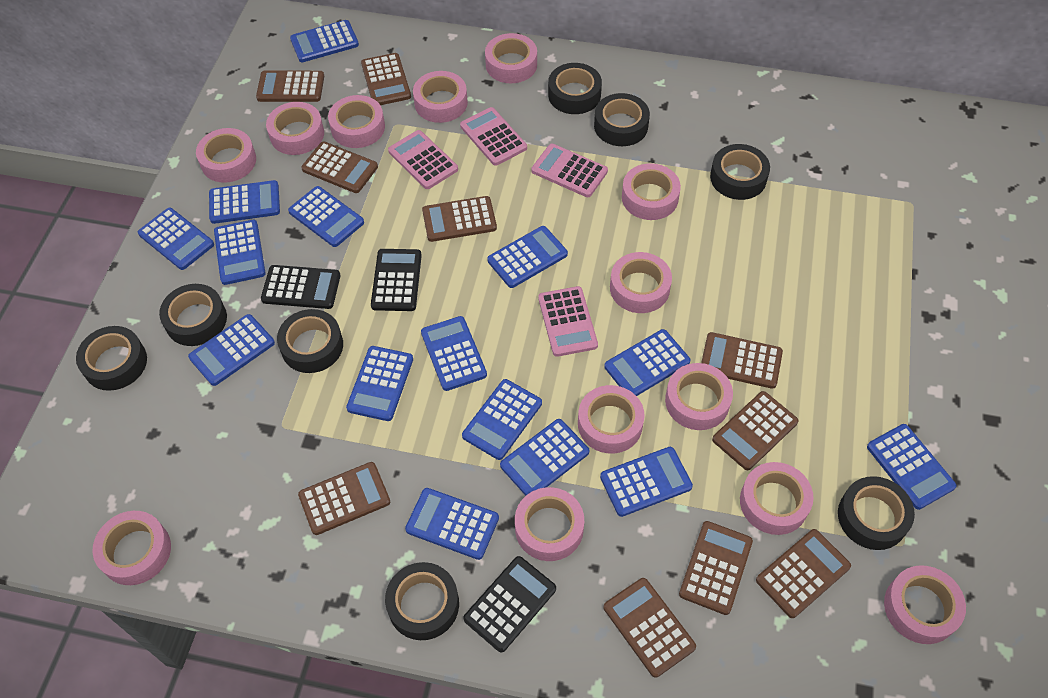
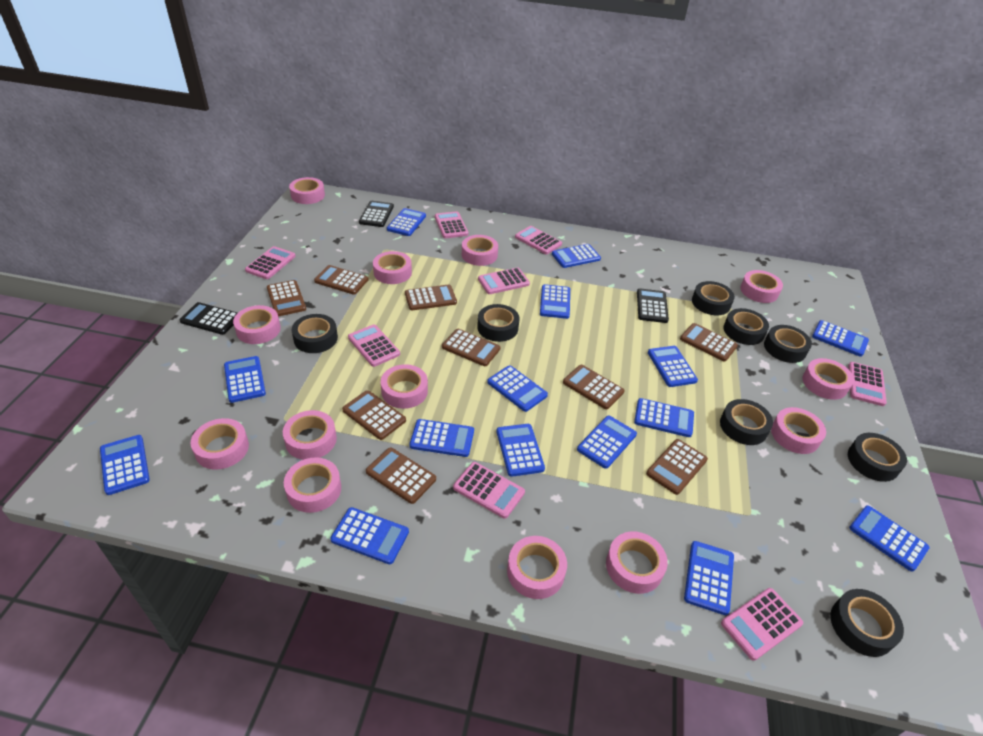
brown calculator: [256,70,324,102] [298,462,390,535] [301,142,378,193] [361,53,411,105] [422,196,497,242] [603,578,696,678] [679,521,753,615] [701,332,783,389] [712,391,799,470] [756,529,851,618] = 10 -> [267,280,306,317] [314,265,369,295] [342,390,406,440] [366,447,436,504] [405,284,457,310] [442,329,500,366] [563,365,625,409] [646,439,708,495] [680,323,738,362] = 9
pink calculator: [388,130,458,189] [460,107,527,166] [531,144,608,197] [538,286,598,357] = 4 -> [245,246,296,279] [348,324,400,367] [435,211,468,238] [453,462,525,519] [478,268,530,294] [515,226,562,254] [721,588,803,661] [848,362,887,406] = 8

